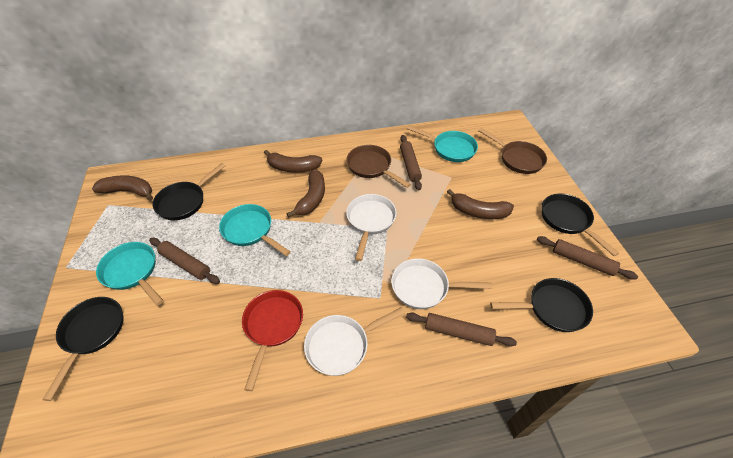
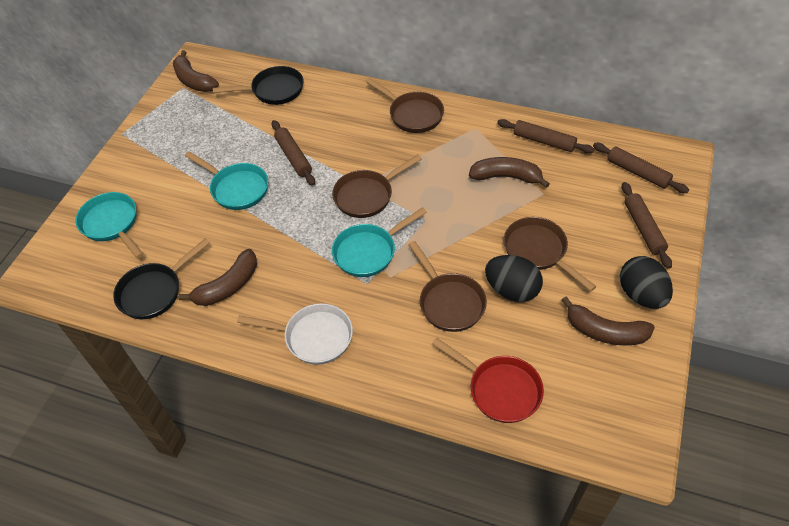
black egg: none = 0 -> [485,255,543,302] [620,256,673,309] = 2
black pan: [42,297,124,401] [153,163,225,220] [490,278,593,332] [541,194,619,256] = 4 -> [113,238,210,319] [213,66,304,105] = 2
brown pan: [346,145,411,188] [478,128,547,174] = 2 -> [332,154,422,218] [366,78,444,133] [408,241,487,332] [504,217,597,291] = 4
white pan: [304,307,405,376] [346,194,397,261] [391,258,492,309] = 3 -> [237,303,353,365] = 1

